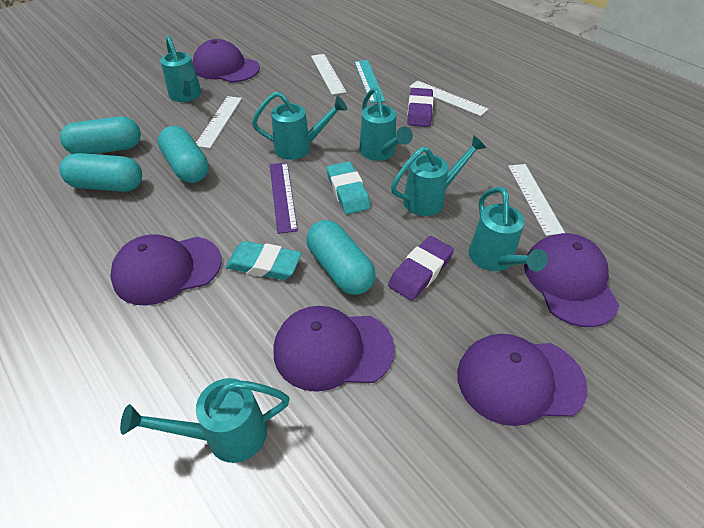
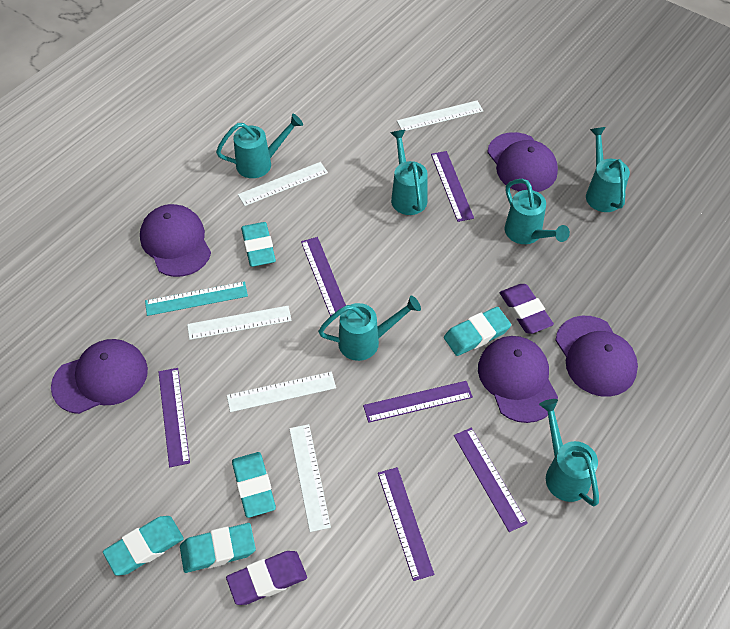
purple ruler: [270,162,298,234] = 1 -> [158,368,190,467] [301,237,346,316] [363,381,473,423] [378,467,434,581] [431,151,474,222] [454,428,528,532] = 6
turquoise capsule: [59,153,142,192] [60,116,141,154] [158,126,209,183] [306,220,376,295] = 4 -> none = 0
turquoise eraser: [226,241,302,280] [327,161,371,214] = 2 -> [103,516,184,576] [180,523,256,573] [232,452,276,518] [241,222,276,267] [444,307,511,356] = 5
white ruler: [196,96,242,148] [311,54,346,95] [409,81,489,116] [508,164,565,236] = 4 -> [187,306,292,340] [227,372,336,412] [238,162,328,206] [289,424,331,532] [397,100,483,131] = 5

